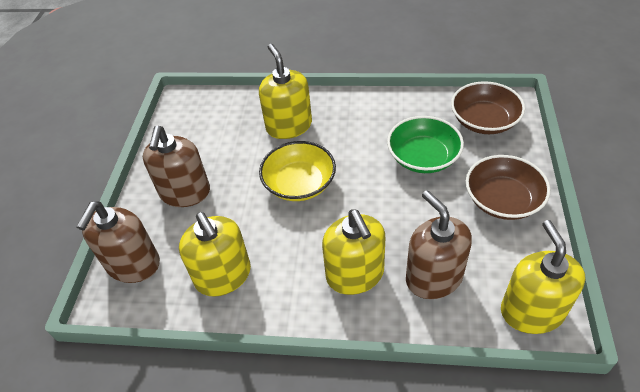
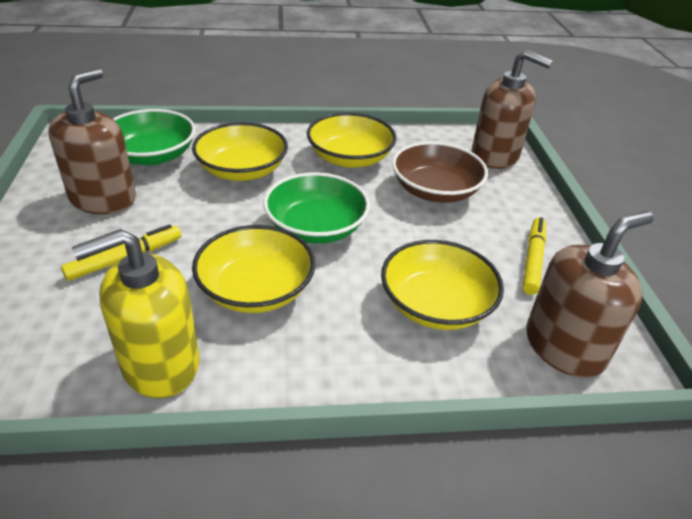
brown bowl: [451,81,525,134] [466,155,550,220] = 2 -> [392,142,488,203] = 1
green bowl: [387,116,464,173] = 1 -> [113,109,196,165] [263,172,370,244] = 2
yellow bowl: [259,141,336,201] = 1 -> [192,122,288,181] [192,225,316,313] [307,113,397,168] [381,240,504,330] = 4
yellow marker: none = 0 -> [61,225,181,281] [522,217,546,295] = 2
yellow soap dispenser: [179,212,251,297] [259,44,312,139] [322,209,385,295] [501,220,585,334] = 4 -> [72,229,199,398] = 1

